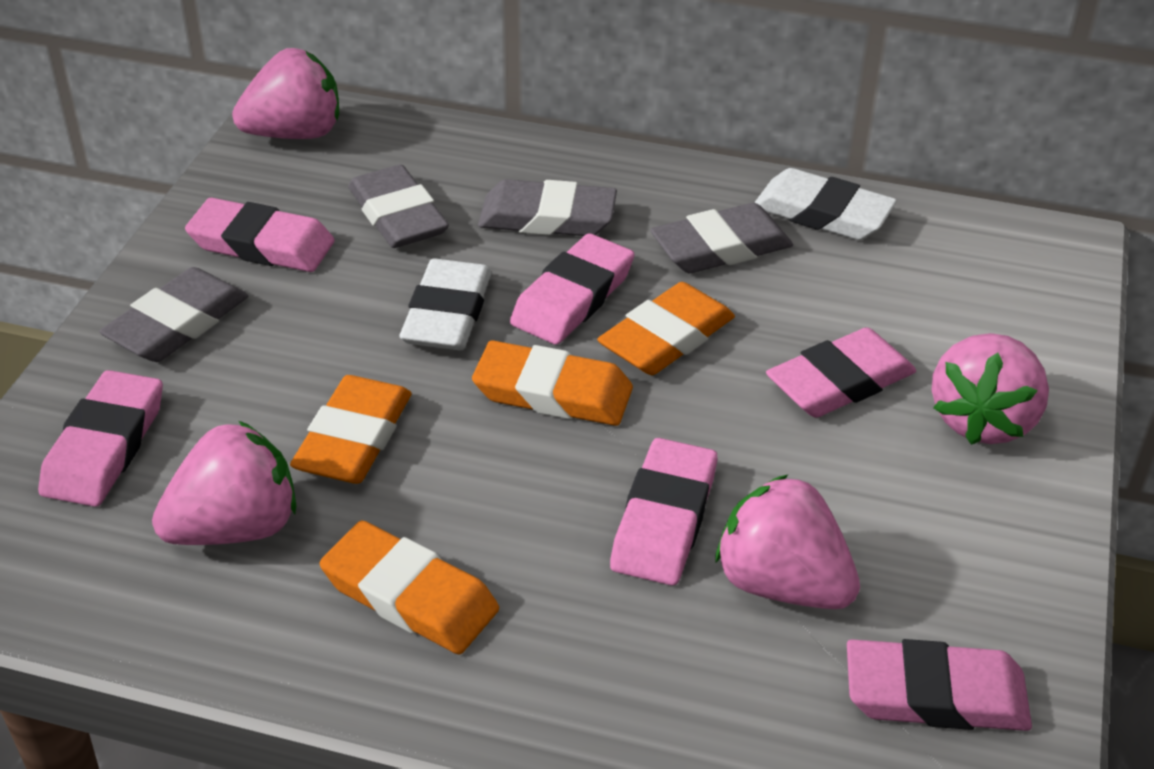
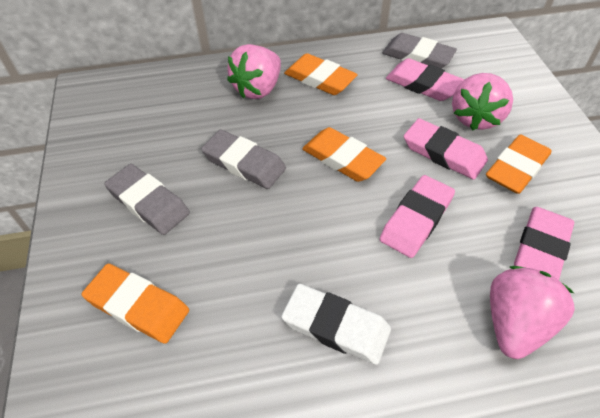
grey eraser: [99,267,248,362] [348,164,449,248] [478,179,617,236] [650,203,793,273] = 4 -> [104,164,190,235] [201,129,286,189] [382,33,457,68] = 3
pink eraser: [38,370,163,507] [185,198,335,272] [510,233,635,345] [610,438,717,586] [766,327,916,418] [847,639,1032,731] = 6 -> [380,175,455,258] [386,58,464,101] [404,118,488,180] [514,207,574,280] = 4
pink strawberry: [152,421,296,545] [232,48,339,139] [715,474,860,609] [932,333,1049,445] = 4 -> [227,44,281,99] [452,73,513,131] [490,266,575,359] = 3
white eraser: [400,258,492,350] [754,168,897,240] = 2 -> [281,284,391,365] = 1

